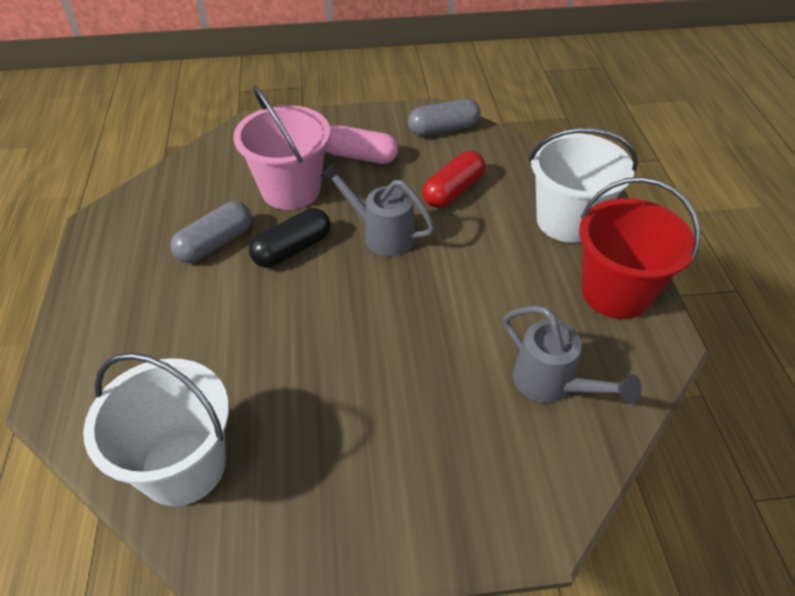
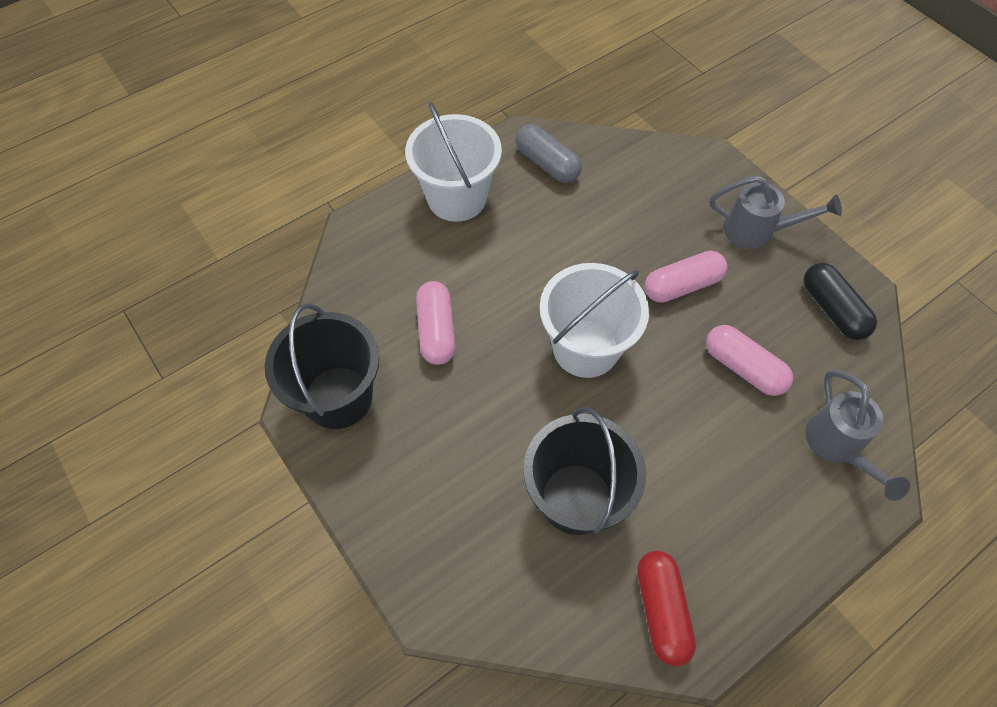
black bucket: none = 0 -> [265,303,379,429] [523,407,646,535] = 2
grey capsule: [170,201,252,263] [408,99,480,136] = 2 -> [516,124,582,183] = 1
pink bucket: [233,86,331,210] = 1 -> none = 0
pink capsule: [325,125,398,164] = 1 -> [416,281,456,365] [644,251,727,303] [706,325,793,396] = 3
red bucket: [579,177,700,319] = 1 -> none = 0

